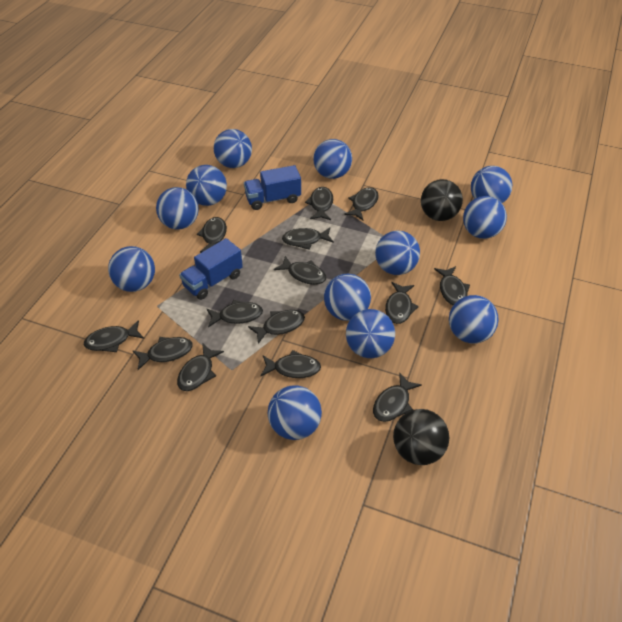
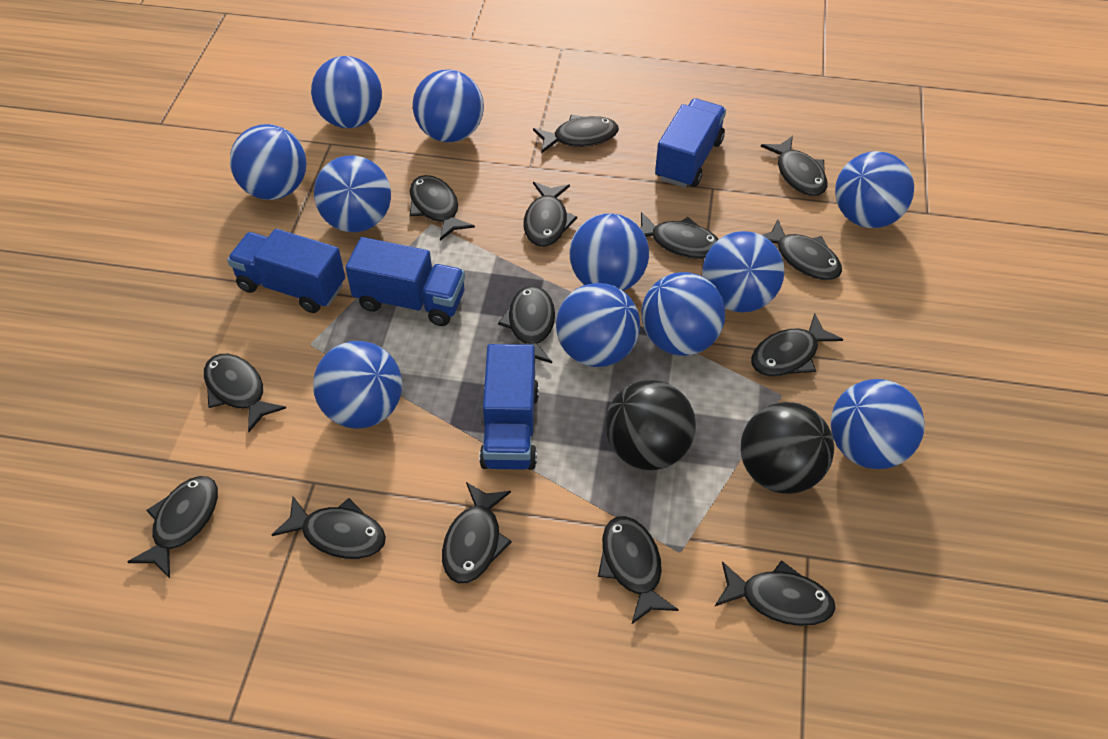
blue ball: [108,246,155,292] [156,187,199,229] [186,165,227,206] [214,129,252,168] [268,386,322,440] [313,139,352,179] [324,274,371,321] [346,309,395,358] [375,231,420,275] [449,295,499,343] [463,196,507,239] [471,166,512,203] = 12 -> [230,124,306,200] [311,56,382,128] [313,341,402,429] [314,155,391,232] [413,69,484,142] [556,283,640,367] [569,213,649,291] [641,272,725,356] [702,231,785,312] [831,379,925,469] [835,151,914,228] = 11
blue truck: [179,238,243,300] [244,165,301,210] = 2 -> [227,229,345,313] [345,237,465,326] [479,344,539,470] [655,98,726,188] = 4

